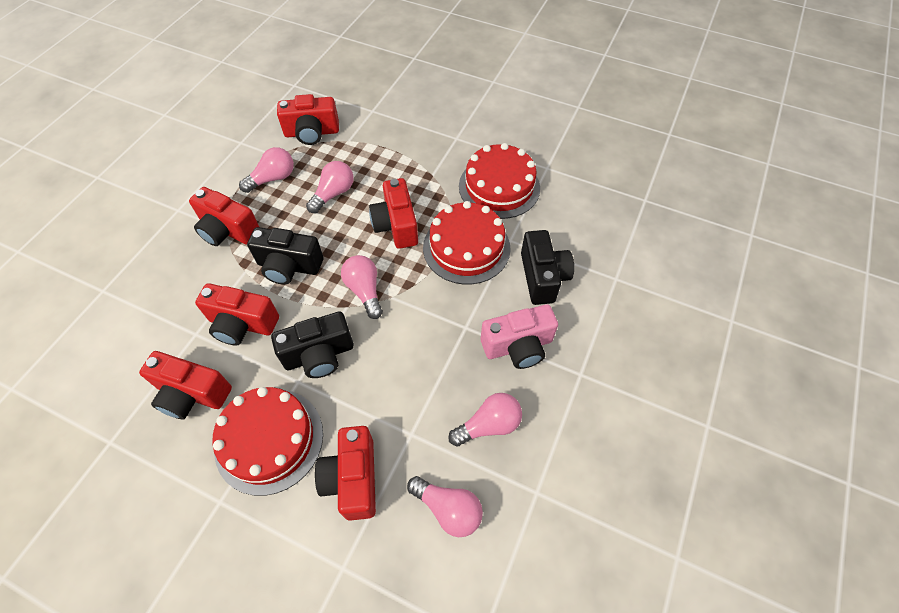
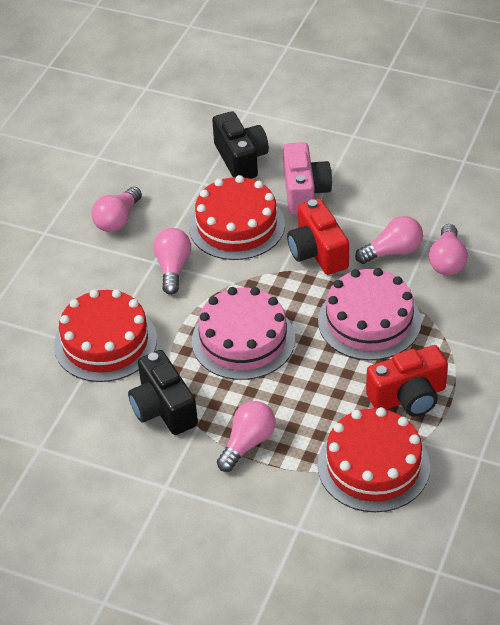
black camera: [247,227,323,285] [271,311,354,378] [521,230,574,305] = 3 -> [128,350,198,435] [212,111,269,179] = 2
pink cake: none = 0 -> [192,287,295,380] [318,268,421,360] = 2
red camera: [139,351,232,420] [189,187,259,246] [195,283,279,345] [277,94,339,145] [315,426,376,521] [369,178,418,249] = 6 -> [287,198,349,275] [366,345,448,416] = 2

